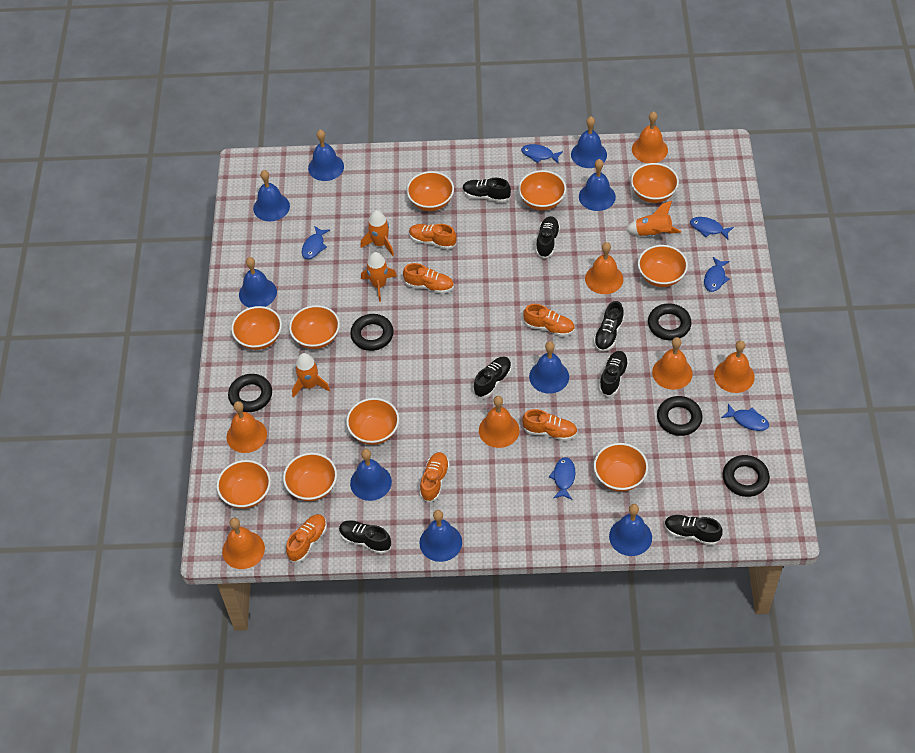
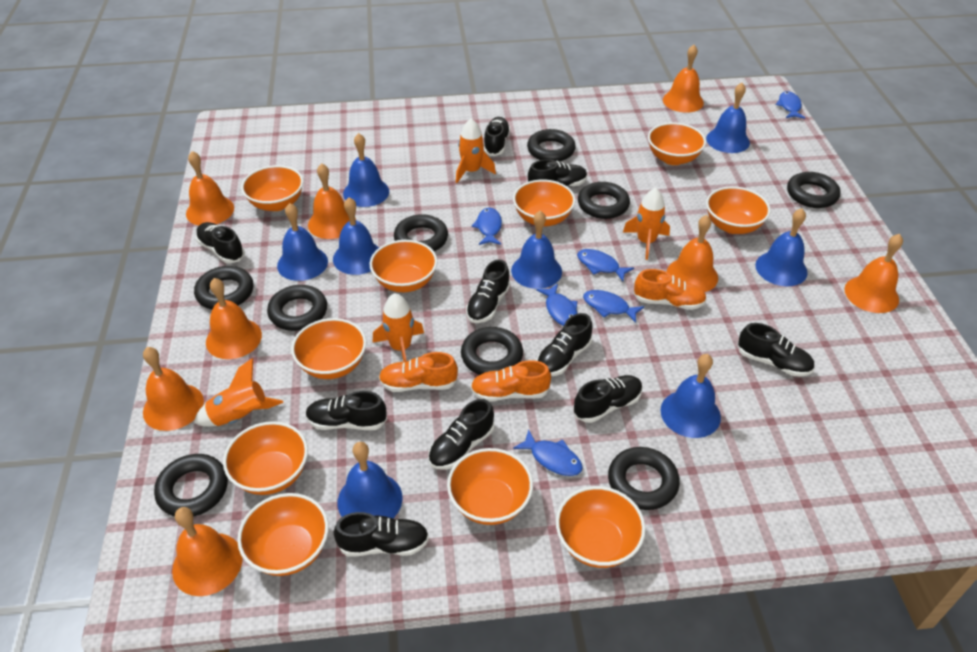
black ring: [228,374,272,412] [350,314,394,351] [648,303,692,341] [657,396,703,436] [723,455,770,497] = 5 -> [154,454,228,517] [194,266,253,310] [267,285,327,331] [394,214,448,251] [461,327,523,375] [527,129,576,162] [578,182,630,219] [608,447,680,510] [787,172,840,208] = 9
black shoe: [339,520,391,554] [463,178,511,203] [473,356,512,398] [536,216,560,258] [594,301,624,351] [599,351,629,396] [664,515,723,546] = 7 -> [196,222,245,263] [306,391,387,430] [334,512,429,556] [428,399,495,470] [466,259,511,323] [484,117,510,156] [528,159,587,187] [537,313,592,376] [573,375,643,423] [737,323,815,376] = 10
blue bell: [239,257,277,308] [253,170,290,221] [308,130,344,181] [350,449,392,501] [420,510,462,562] [529,341,569,394] [571,117,607,168] [579,159,616,211] [609,504,652,556] = 9 -> [277,203,328,281] [333,197,379,275] [338,442,403,518] [343,133,389,207] [511,211,562,289] [660,354,721,438] [706,83,750,153] [755,208,808,286] = 8
orange bell: [222,518,265,569] [227,401,267,453] [479,396,520,448] [585,242,623,294] [632,111,668,163] [652,337,693,390] [714,340,755,393] = 7 -> [143,347,204,431] [172,507,243,596] [186,151,234,226] [206,278,262,359] [308,163,356,239] [663,45,704,113] [667,215,718,292] [844,234,903,313] = 8
orange shoe: [286,514,327,562] [403,263,454,294] [409,224,457,250] [420,452,450,502] [522,409,577,441] [523,304,575,336] = 6 -> [379,352,458,392] [471,360,551,401] [633,269,707,310] = 3

